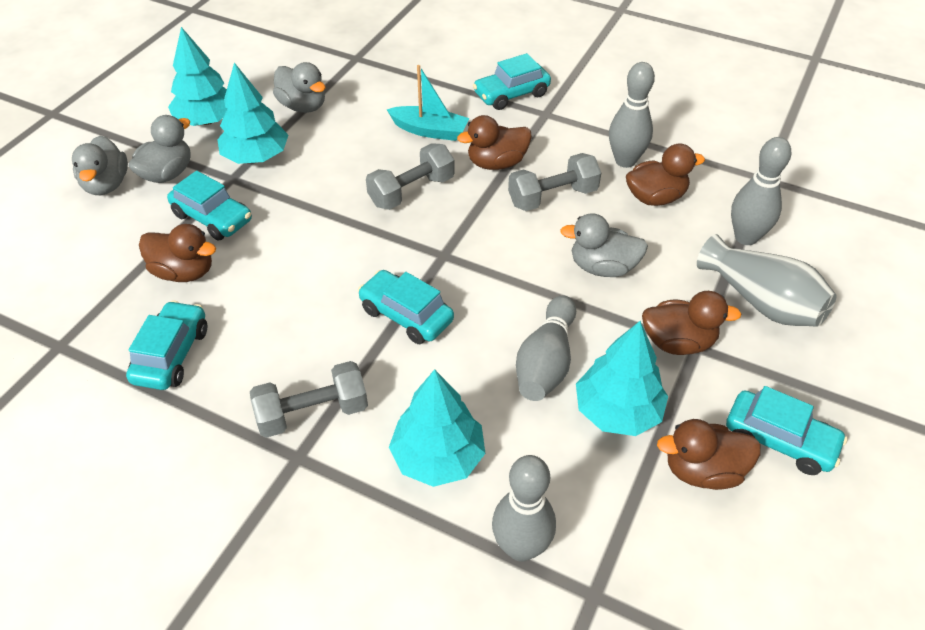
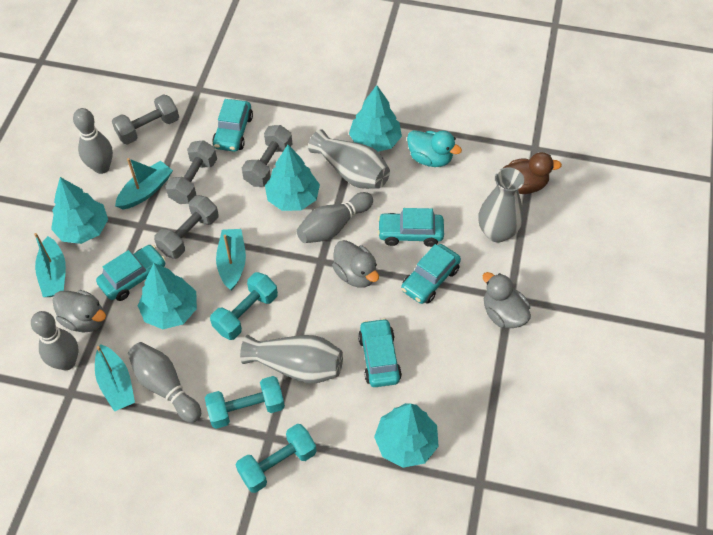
brown duck: [139,224,216,282] [457,115,532,170] [626,143,705,206] [642,291,741,355] [657,419,761,490] = 5 -> [503,152,562,194] = 1
grey duck: [72,136,128,195] [129,115,191,183] [273,62,326,113] [560,213,648,277] = 4 -> [52,290,106,332] [332,240,379,288] [483,272,531,328] = 3
grey dumbbell: [250,361,368,438] [366,143,455,210] [508,153,601,211] = 3 -> [112,94,179,145] [154,195,219,259] [166,140,217,204] [242,125,292,187] = 4
grey vase: [697,234,837,327] = 1 -> [240,335,343,383] [308,129,390,189] [478,167,524,243] = 3
turquoise boat: [386,65,470,141] = 1 -> [34,233,66,297] [95,344,135,412] [115,158,173,209] [216,229,246,290] = 4
turquoise duck: none = 0 -> [407,130,462,167] = 1
turquoise dumbbell: none = 0 -> [205,376,285,429] [210,272,278,340] [236,424,316,493] = 3
turquoise tree: [168,27,228,126] [217,63,288,164] [389,369,486,487] [576,321,668,436] = 4 -> [51,177,108,244] [138,263,197,329] [265,145,320,211] [349,85,402,152] [374,403,439,468] = 5

